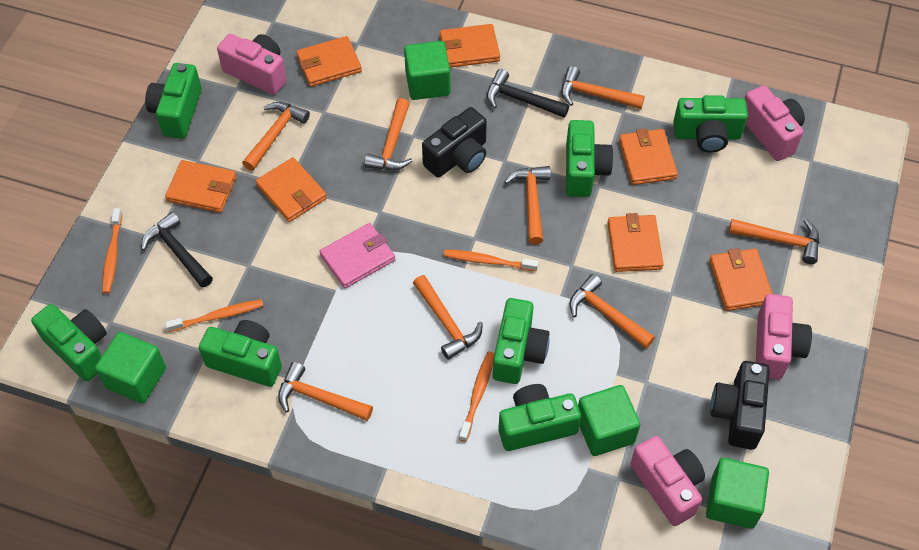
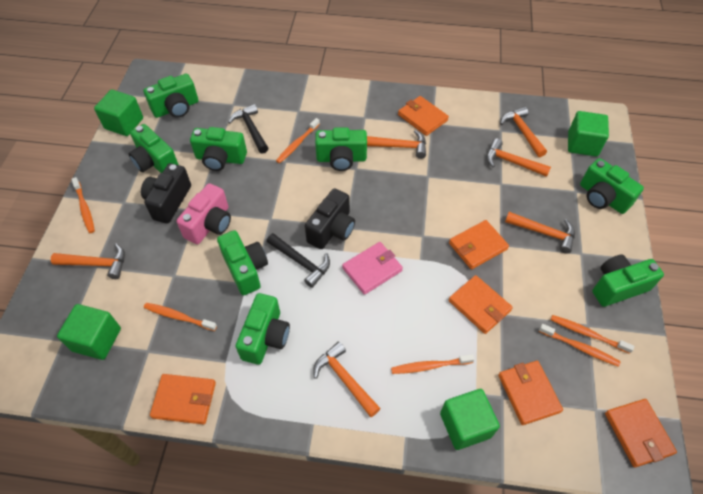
green camera: [31,304,107,382] [145,63,202,138] [199,320,282,387] [493,298,550,384] [498,384,581,451] [566,120,614,197] [673,95,748,153] = 7 -> [129,124,179,173] [143,73,198,118] [190,127,247,171] [217,230,268,296] [236,293,290,365] [315,127,367,171] [580,158,644,214] [592,254,664,307] = 8
orange hammer: [242,102,310,171] [278,362,373,421] [364,98,413,170] [413,275,483,360] [504,166,551,245] [561,66,645,109] [570,274,655,349] [729,219,819,264] = 8 -> [51,244,125,279] [313,342,381,417] [367,130,426,159] [486,138,551,177] [500,107,547,157] [505,212,575,254] = 6
orange toothbrush: [102,208,122,294] [165,299,263,332] [444,250,538,272] [459,352,494,442] = 4 -> [72,177,95,233] [144,303,217,331] [276,118,320,163] [391,354,475,374] [539,324,621,367] [551,315,634,354] = 6
orange wallet: [165,160,236,213] [256,157,327,222] [296,36,362,87] [440,24,500,68] [607,213,664,272] [619,128,678,185] [709,248,773,311] = 7 -> [150,374,216,425] [398,96,449,136] [449,220,509,270] [449,275,513,334] [498,361,563,425] [605,399,677,467] = 6
pink camera: [217,34,286,95] [630,436,705,526] [745,85,805,161] [756,294,812,380] = 4 -> [176,183,231,244] = 1

